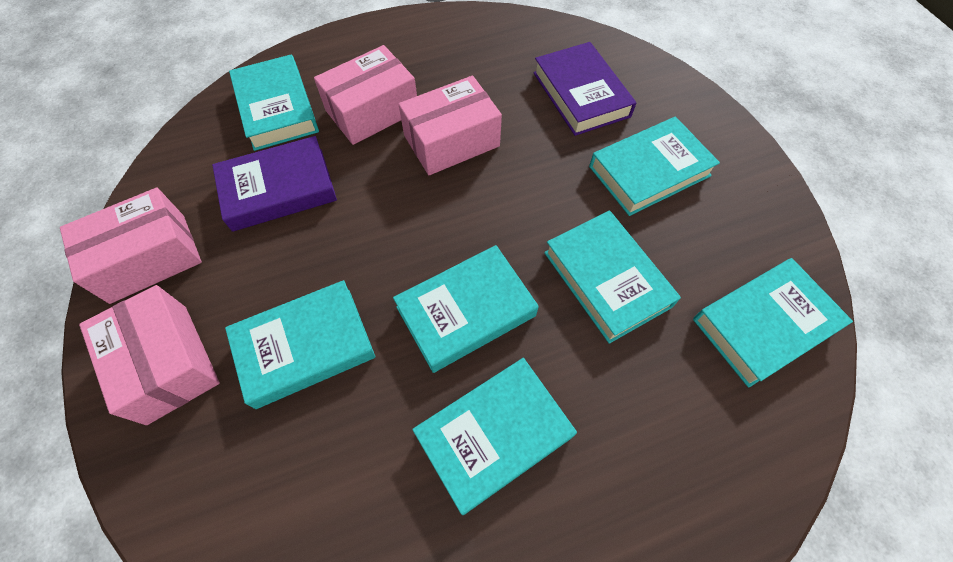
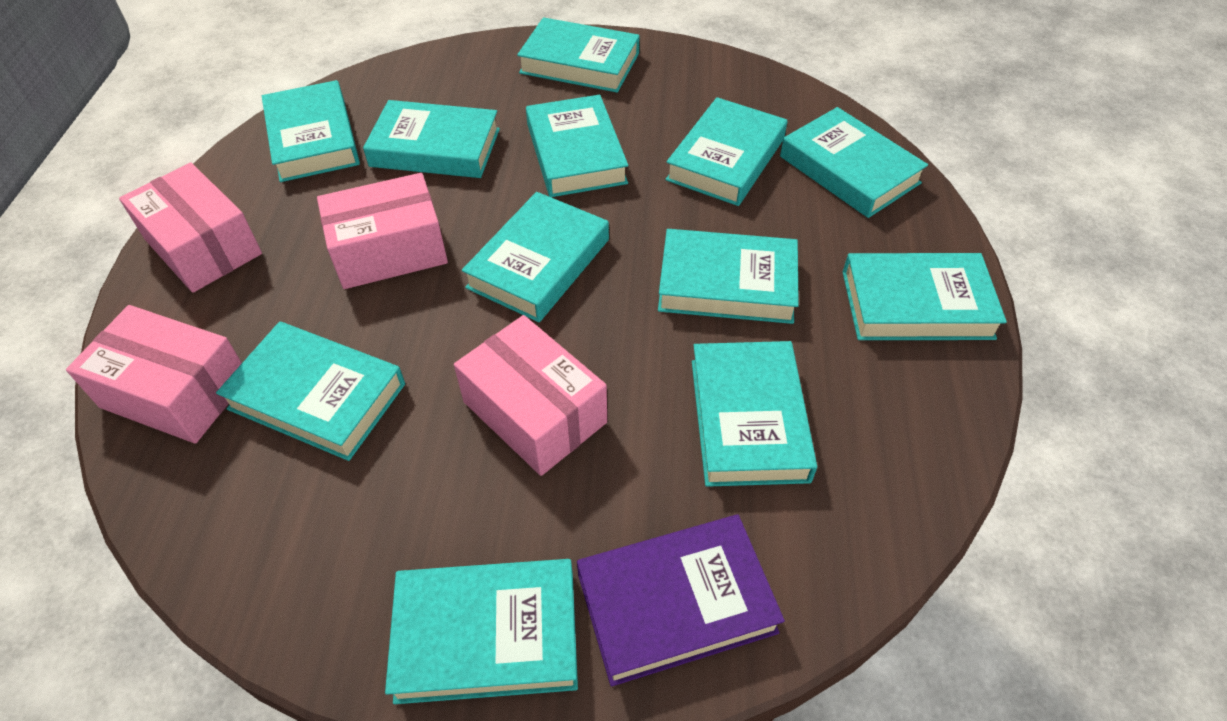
purple book: [212,136,337,232] [533,42,637,136] = 2 -> [577,515,785,687] = 1
turquoise book: [225,280,376,409] [229,54,319,151] [393,245,539,373] [412,358,577,515] [544,210,681,344] [589,117,720,216] [693,258,853,388] = 7 -> [216,321,405,461] [262,80,360,182] [363,100,500,178] [385,559,578,704] [462,192,609,322] [517,17,640,93] [526,95,628,197] [658,229,799,324] [665,97,788,206] [692,341,817,487] [780,107,928,218] [843,253,1007,340] = 12

